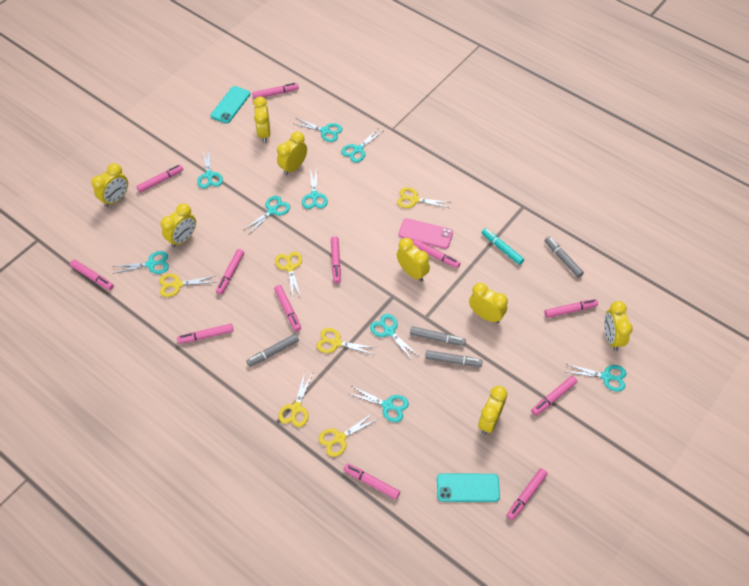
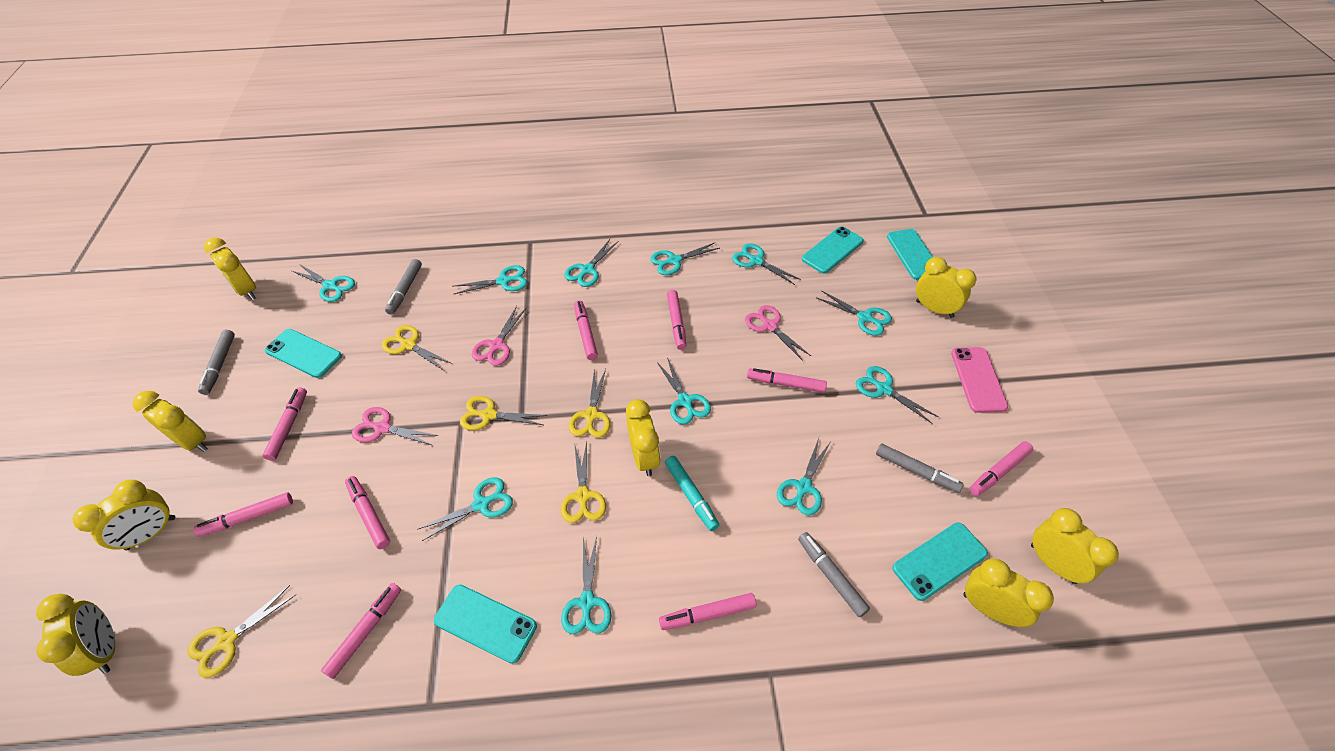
pink marker: [70,260,114,290] [136,165,184,193] [177,324,234,344] [216,249,244,295] [252,83,299,99] [274,285,301,331] [331,236,341,284] [343,463,400,499] [413,239,460,268] [506,468,548,520] [531,376,577,416] [544,299,598,318] = 12 -> [193,492,293,537] [262,387,307,461] [321,583,401,679] [345,476,390,549] [574,300,598,360] [659,593,756,630] [667,290,686,350] [747,368,827,393] [969,441,1033,496] = 9
pink scissors: none = 0 -> [352,407,439,445] [472,306,526,366] [745,305,811,361] = 3
turquoise phone: [211,86,251,124] [437,474,500,502] = 2 -> [265,329,342,378] [434,585,537,664] [802,227,864,274] [887,229,933,280] [893,523,988,601] = 5
turquoise scissors: [112,251,169,274] [197,150,223,189] [244,196,290,234] [295,118,342,142] [302,170,328,209] [341,128,383,163] [347,386,409,422] [370,314,418,360] [567,364,626,392] = 9 -> [292,264,355,302] [417,477,513,541] [454,265,527,294] [561,536,612,634] [564,239,619,287] [650,242,720,275] [657,357,711,424] [732,244,801,285] [777,438,832,515] [817,290,892,336] [856,366,939,424] = 11
yellow scissors: [160,274,216,297] [275,251,302,298] [278,372,313,427] [317,328,375,355] [318,413,378,457] [397,187,451,208] = 6 -> [187,585,297,678] [382,325,452,371] [460,396,547,431] [561,442,606,523] [569,368,610,438] = 5

